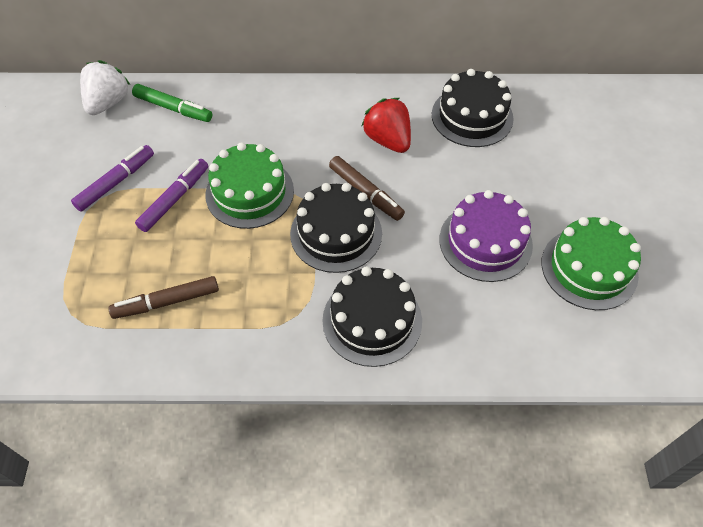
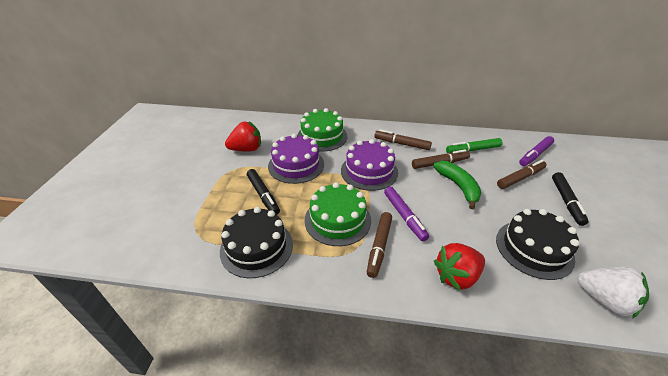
black cake: [290,183,382,273] [322,266,422,367] [432,69,514,147] = 3 -> [220,207,293,278] [496,209,580,280] = 2
black marker: none = 0 -> [247,169,280,215] [552,172,589,226] = 2
brown marker: [108,276,219,319] [329,156,405,221] = 2 -> [367,212,392,278] [375,129,432,150] [412,149,470,169] [497,160,547,189] = 4
green banana: none = 0 -> [433,161,482,209] = 1
purple cake: [440,190,533,282] = 1 -> [268,134,324,184] [341,139,398,191] = 2
red strawberry: [362,98,411,153] = 1 -> [225,122,261,152] [434,243,485,291] = 2

